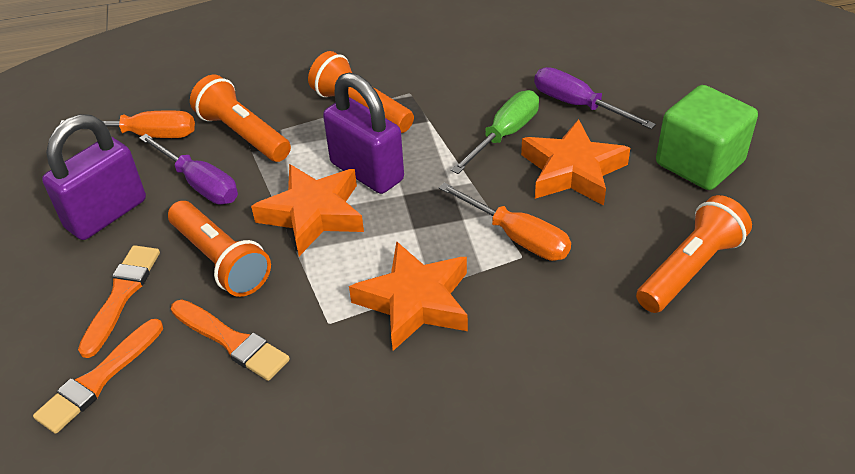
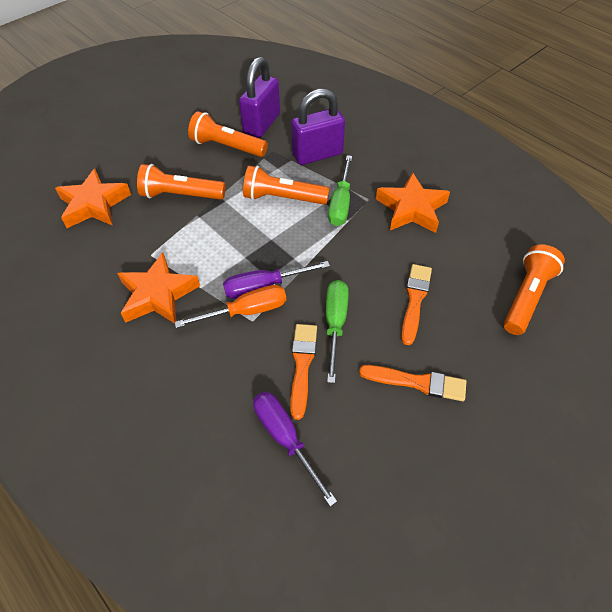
green cube: [656,85,758,190] = 1 -> none = 0
green screwdriver: [451,90,539,174] = 1 -> [326,280,349,383] [328,155,352,226] = 2
orange screwdriver: [59,111,195,138] [438,182,571,261] = 2 -> [174,285,286,328] = 1

